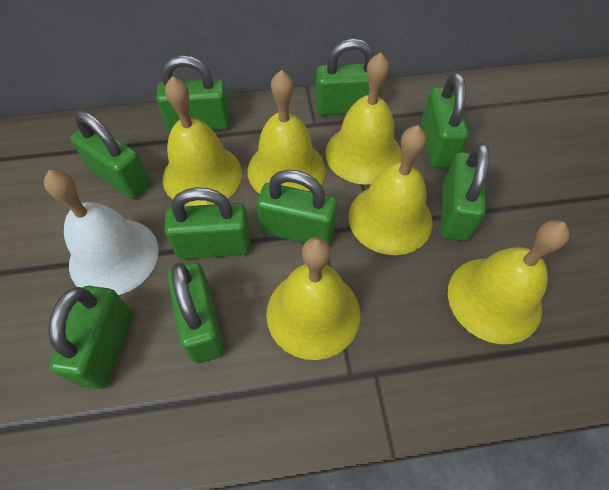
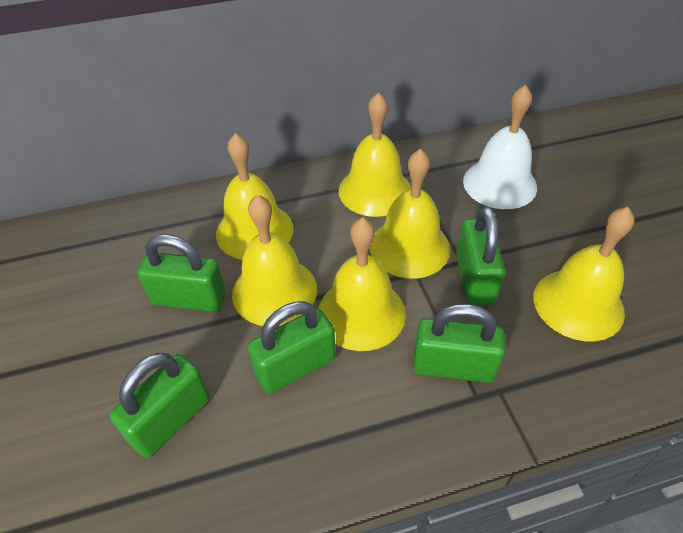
green padlock: [48,286,133,389] [71,111,151,199] [156,55,230,132] [164,187,251,259] [167,262,225,364] [256,170,337,245] [316,39,382,116] [421,73,469,168] [441,143,490,241] = 9 -> [110,353,210,458] [137,234,226,312] [248,301,336,394] [413,304,505,383] [456,207,505,306] = 5

